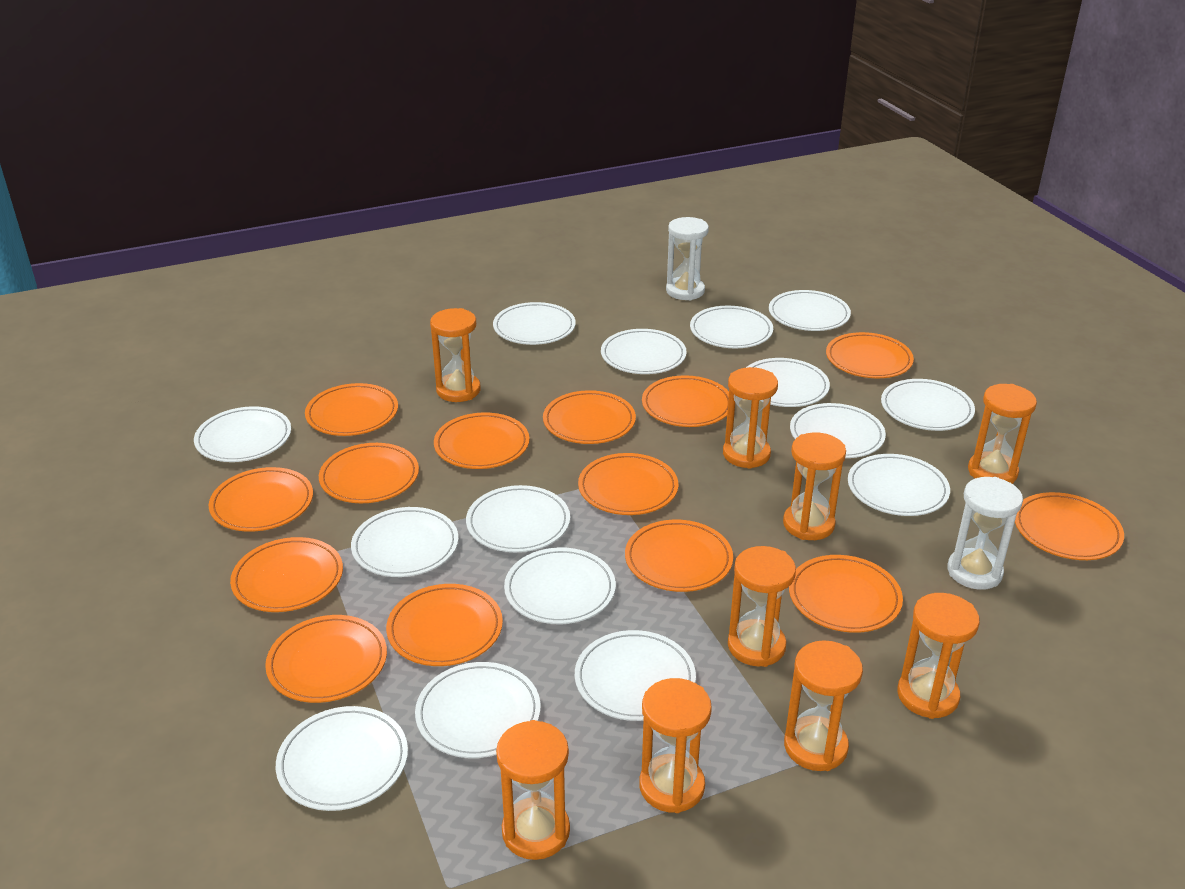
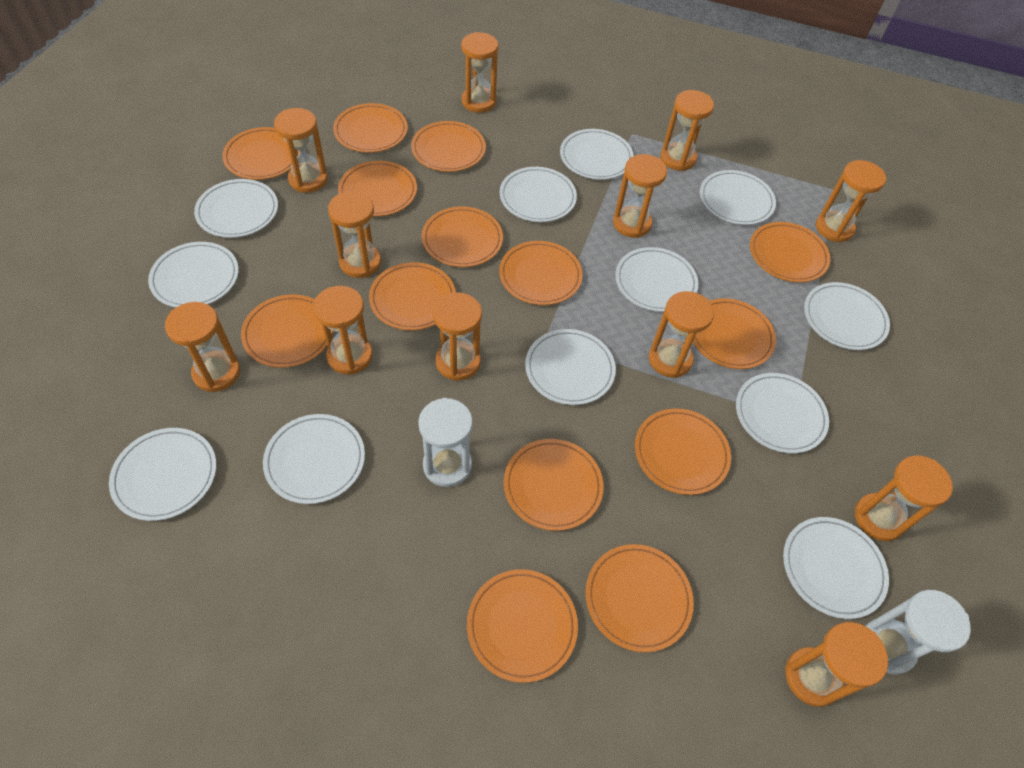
orange hourglass: [430,308,481,402] [496,720,570,860] [639,678,712,813] [723,367,778,469] [728,546,796,667] [783,432,846,540] [784,640,863,771] [897,593,980,719] [968,384,1037,484] = 9 -> [165,302,240,392] [274,108,328,193] [313,286,372,375] [328,191,381,278] [433,292,482,381] [461,32,499,113] [613,154,667,238] [649,291,714,378] [660,90,714,171] [785,622,888,707] [816,160,886,242] [854,456,953,541] = 12
white plate: [194,406,291,462] [276,706,408,811] [351,507,458,577] [415,662,541,758] [466,485,570,552] [493,302,576,345] [504,548,616,624] [575,630,696,721] [601,329,687,374] [690,306,773,348] [746,358,830,407] [769,290,851,331] [790,403,886,458] [848,454,950,516] [881,379,975,431] = 15 -> [109,428,216,521] [148,242,239,308] [194,179,278,238] [263,414,365,504] [500,167,577,222] [525,329,616,405] [560,129,634,180] [615,247,698,312] [700,170,776,225] [736,373,829,453] [783,517,889,619] [804,282,890,350] = 12

